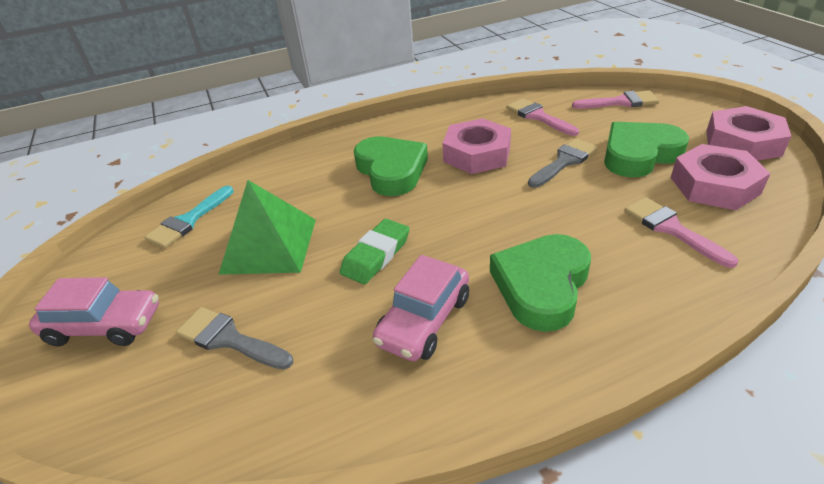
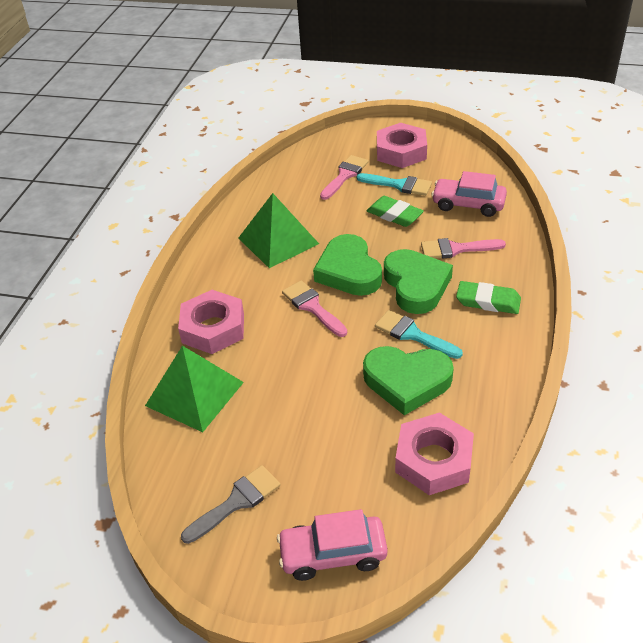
green eraser: [340,219,410,285] = 1 -> [367,196,424,227] [456,281,521,314] = 2
green pyramid: [218,180,316,275] = 1 -> [145,346,244,432] [239,193,319,268] = 2
grey brush: [176,307,293,370] [528,138,598,188] = 2 -> [181,465,281,544] = 1
turquoise brush: [144,186,234,248] = 1 -> [357,173,432,196] [375,310,463,359] = 2

